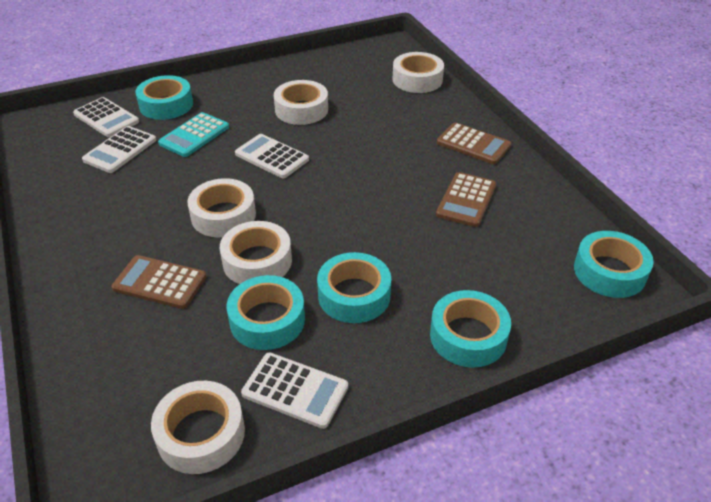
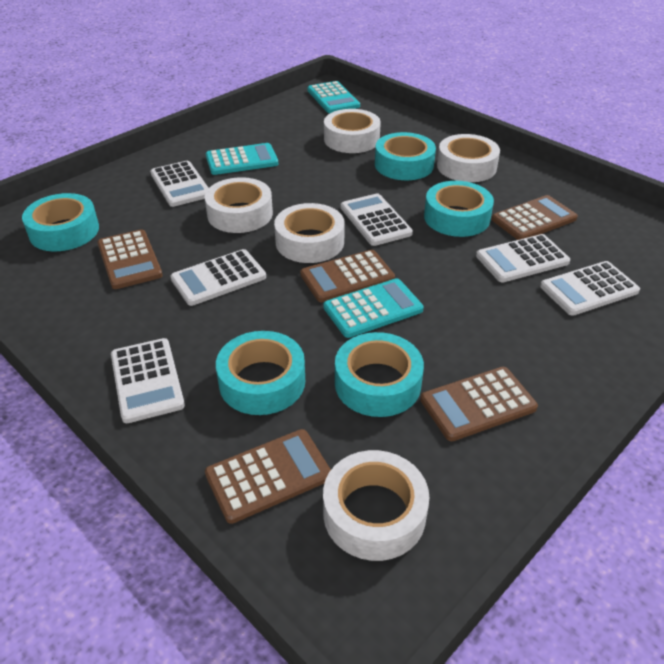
brown calculator: [111,255,206,309] [436,172,496,227] [437,123,511,164] = 3 -> [97,229,163,289] [205,429,331,524] [300,250,395,302] [420,367,538,441] [492,195,578,240] = 5
turquoise calculator: [158,112,229,157] = 1 -> [206,143,279,175] [307,81,360,113] [323,278,424,338] = 3
white calculator: [73,97,139,137] [82,126,156,173] [235,134,309,178] [241,353,348,429] = 4 -> [111,338,185,423] [150,161,209,207] [171,249,266,306] [341,194,413,246] [476,234,570,283] [540,261,640,316] = 6

